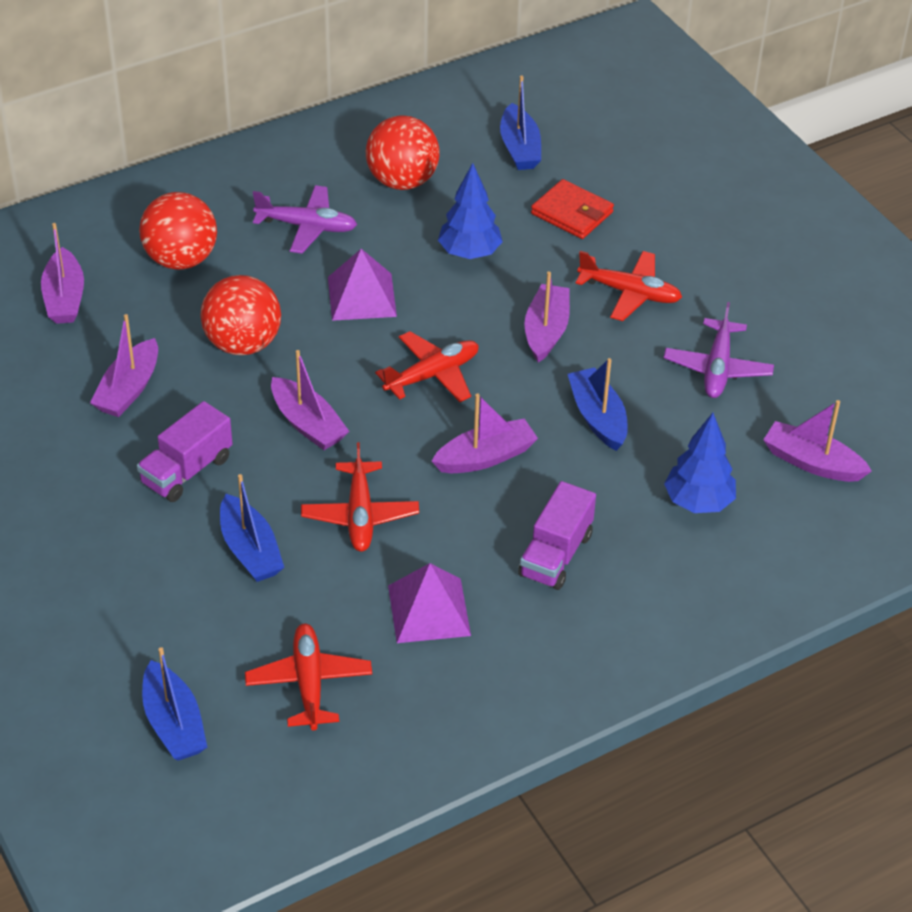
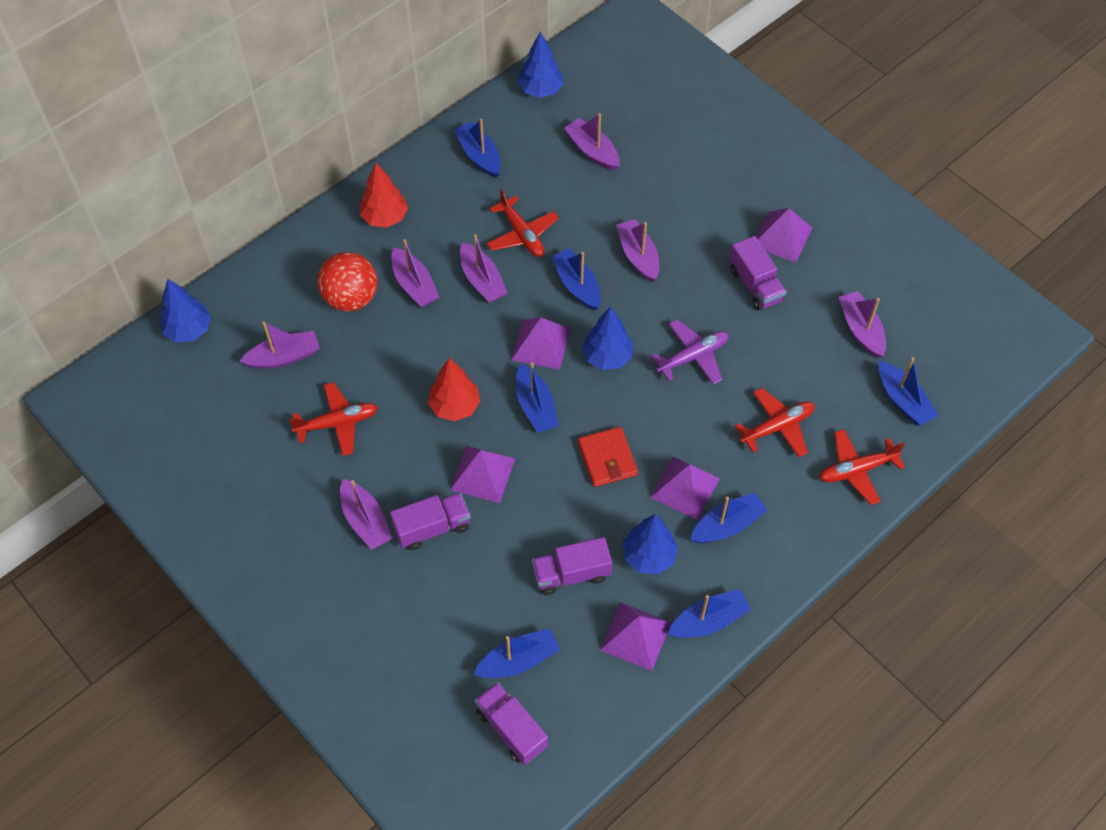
blue boat: [142,647,207,761] [220,474,284,582] [500,75,541,170] [568,358,628,451] = 4 -> [454,119,501,178] [473,628,560,678] [516,363,559,433] [551,248,601,310] [668,589,751,638] [690,492,768,543] [879,357,939,426] = 7
blue tree: [438,163,503,259] [664,413,736,513] = 2 -> [160,279,211,343] [518,32,563,98] [582,306,633,370] [623,514,678,574] = 4
purple boat: [41,223,84,324] [90,314,158,417] [271,350,350,450] [432,393,538,473] [524,272,570,363] [763,400,872,482] = 6 -> [239,322,320,369] [340,479,392,550] [391,239,440,307] [460,234,508,303] [564,113,620,170] [616,219,659,282] [839,291,886,358] = 7
purple plane: [253,185,357,254] [664,302,774,398] = 2 -> [651,319,729,385] = 1
purple pyramid: [328,249,397,321] [388,563,471,643] = 2 -> [450,446,515,503] [511,317,571,370] [600,602,672,671] [650,457,720,520] [756,208,812,263] = 5
purple truck: [137,401,233,502] [518,481,596,590] = 2 -> [390,493,471,550] [475,682,548,765] [532,537,612,595] [730,236,787,311] = 4
red ball: [139,192,217,270] [200,275,281,355] [366,115,440,190] = 3 -> [318,252,377,312] = 1
red tree: none = 0 -> [360,163,408,228] [428,358,480,421] = 2

